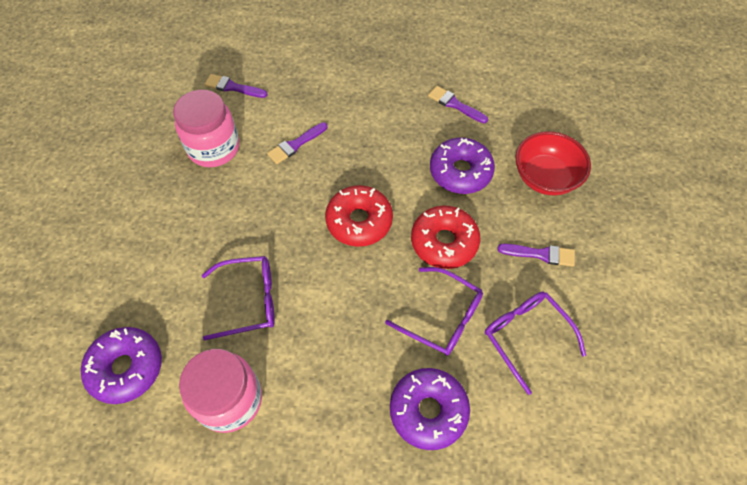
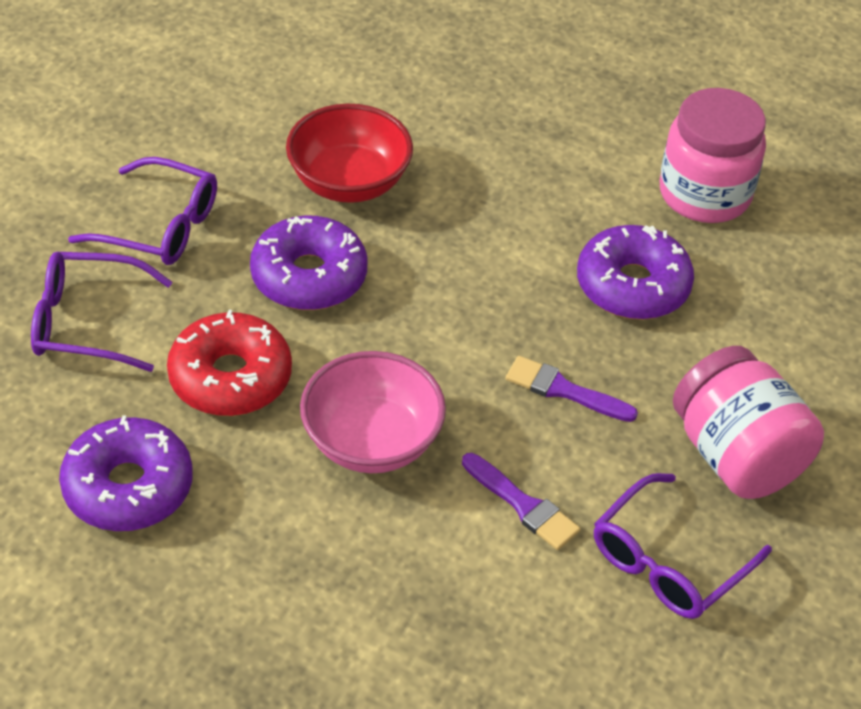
pink bowl: none = 0 -> [300,351,446,473] = 1
purple brush: [204,74,267,98] [267,122,327,164] [428,86,488,123] [497,244,575,267] = 4 -> [462,453,580,550] [505,356,638,422] = 2
red donut: [325,185,393,247] [411,205,480,269] = 2 -> [167,310,292,416] = 1

